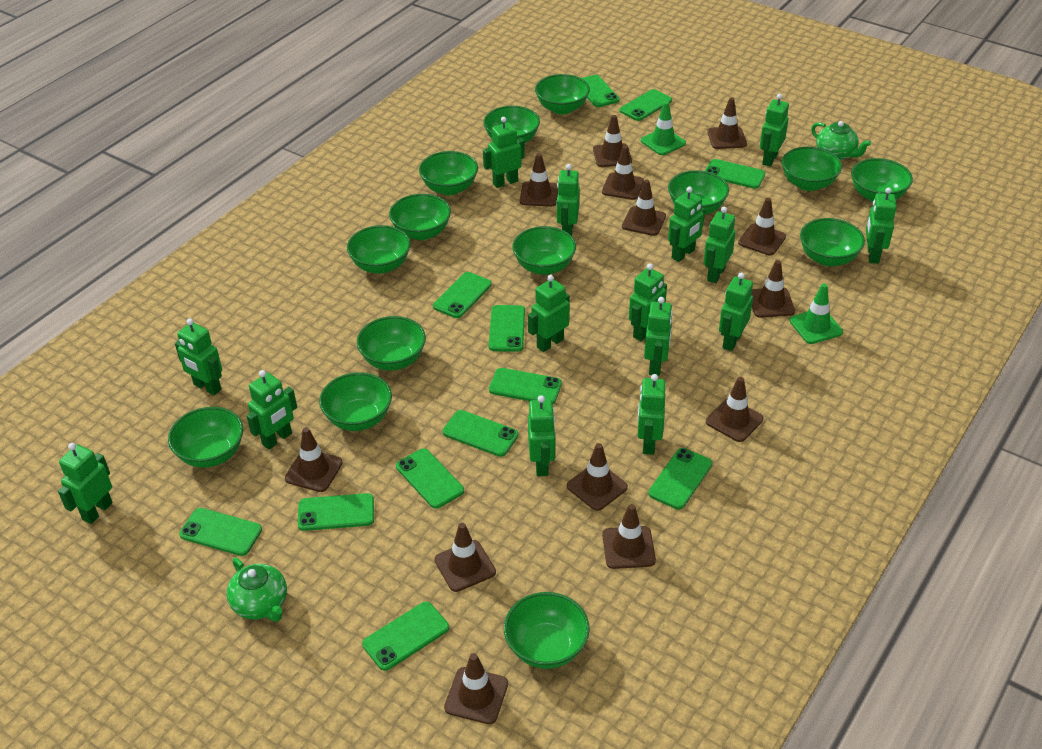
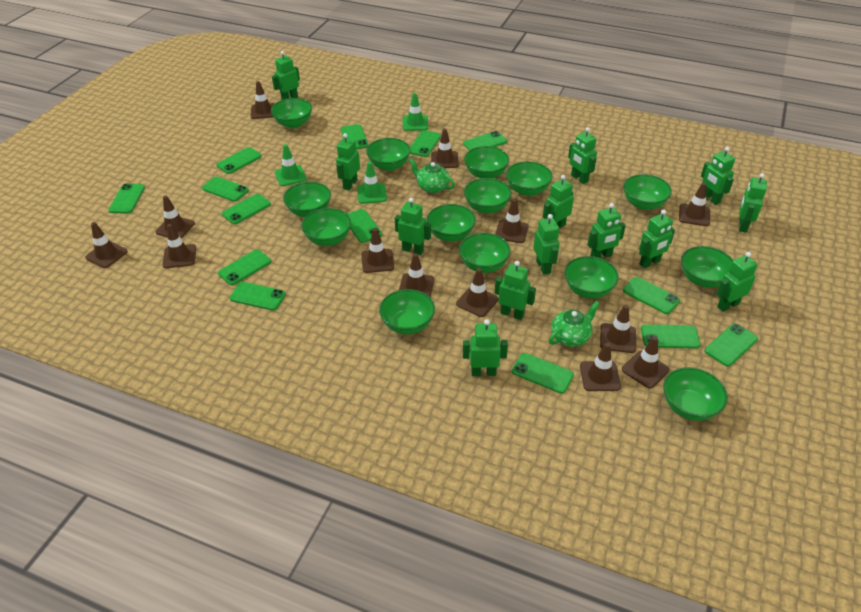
green phone: [179,508,262,556] [298,493,374,531] [362,602,449,671] [396,448,464,509] [433,272,492,318] [443,410,518,457] [489,305,525,352] [489,368,562,404] [582,75,619,107] [620,89,672,121] [648,448,712,510] [705,159,765,189] = 12 -> [108,184,145,214] [202,177,249,202] [216,147,262,174] [218,250,271,285] [222,194,271,224] [229,282,286,311] [341,124,369,149] [347,209,382,243] [410,130,441,157] [463,131,507,150] [512,353,574,394] [623,277,680,314] [641,324,701,348] [705,324,758,367] = 14
green robot: [58,443,113,524] [175,318,222,395] [247,370,297,450] [483,117,525,188] [528,275,570,352] [528,395,556,476] [557,164,580,236] [629,264,667,341] [638,374,665,455] [644,297,673,376] [668,187,705,262] [703,207,736,283] [719,272,753,351] [760,94,789,166] [866,187,897,264] = 15 -> [272,51,300,100] [336,133,360,190] [395,198,431,255] [463,319,508,376] [495,261,536,320] [533,214,560,275] [543,175,574,228] [568,127,597,184] [588,203,626,258] [639,210,675,268] [701,147,735,205] [716,252,758,312] [739,173,767,233] = 13
green traffic cone: [641,101,686,155] [789,283,843,344] = 2 -> [275,144,307,186] [357,162,387,204] [403,93,428,131] = 3

